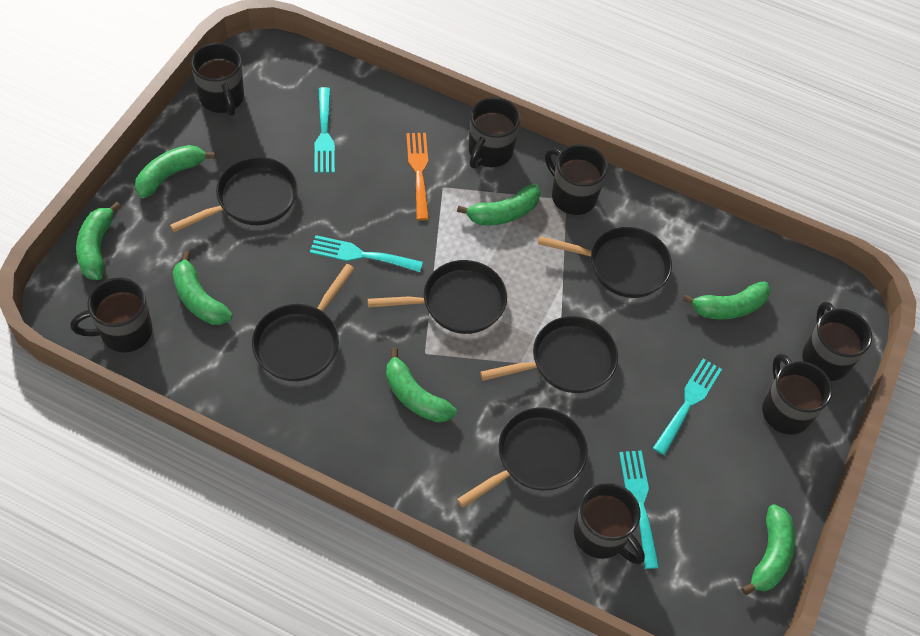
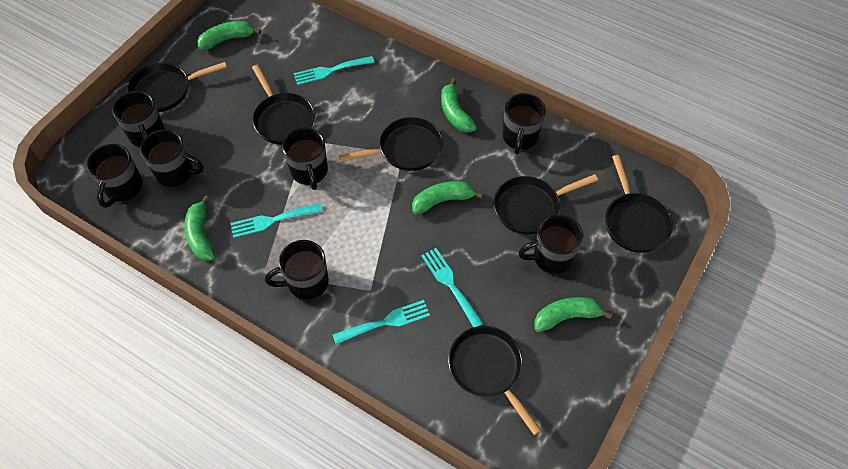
green banana: [76,202,121,280] [135,145,215,198] [173,251,233,325] [386,348,457,423] [457,184,541,225] [682,281,771,319] [742,504,795,595] = 7 -> [184,195,215,261] [197,21,261,50] [412,181,483,214] [441,78,477,133] [534,297,612,332] = 5
orange fork: [406,133,429,220] = 1 -> none = 0

